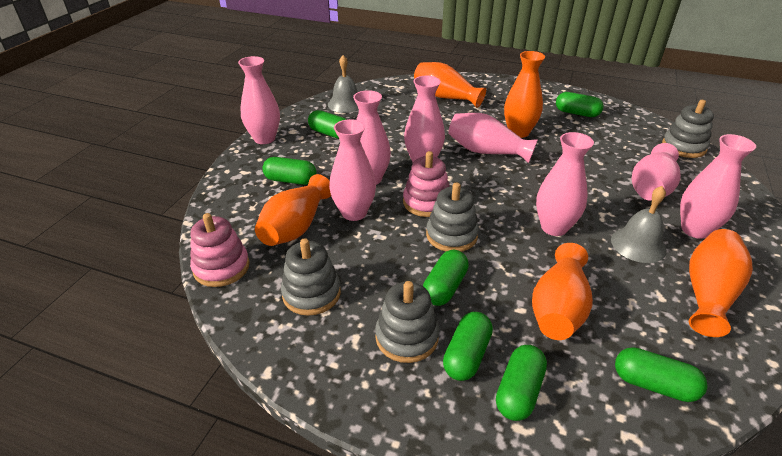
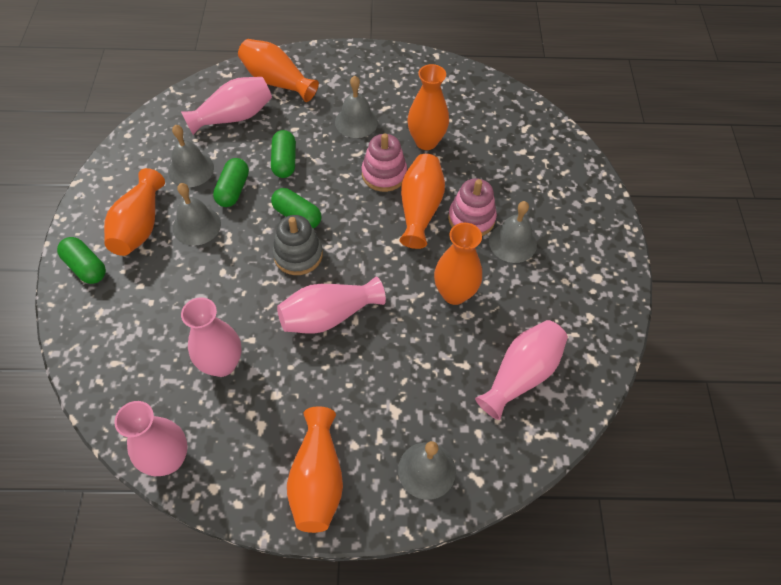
green capsule: [262,157,317,185] [308,110,347,139] [423,250,469,306] [443,312,493,381] [496,345,547,421] [556,92,603,117] [615,347,707,402] = 7 -> [57,237,106,284] [213,158,249,207] [271,130,296,178] [271,188,322,228] = 4
grey bell: [328,55,359,113] [611,186,667,263] = 2 -> [168,125,214,187] [173,183,221,246] [335,76,378,138] [398,441,456,500] [489,201,537,263] = 5
grey stacking toy: [281,238,341,316] [375,281,439,363] [426,182,479,252] [662,100,714,158] = 4 -> [273,215,323,275] = 1
orange vase: [255,174,331,246] [414,62,486,108] [504,51,545,138] [532,243,593,340] [689,229,753,337] = 5 -> [104,168,165,256] [238,39,319,102] [287,406,343,533] [400,154,445,249] [407,64,449,150] [434,223,482,305] = 6
pink vase: [238,56,280,144] [329,119,376,221] [353,90,391,185] [404,76,445,162] [448,113,538,163] [536,132,594,236] [632,143,681,201] [680,134,756,239] = 8 -> [114,401,188,476] [181,77,272,135] [181,297,242,377] [277,277,386,334] [475,320,568,420] = 5

